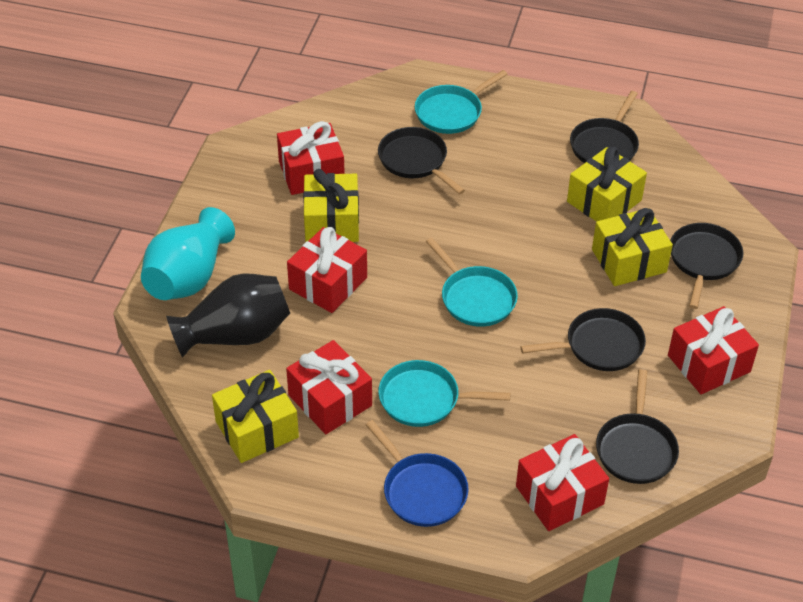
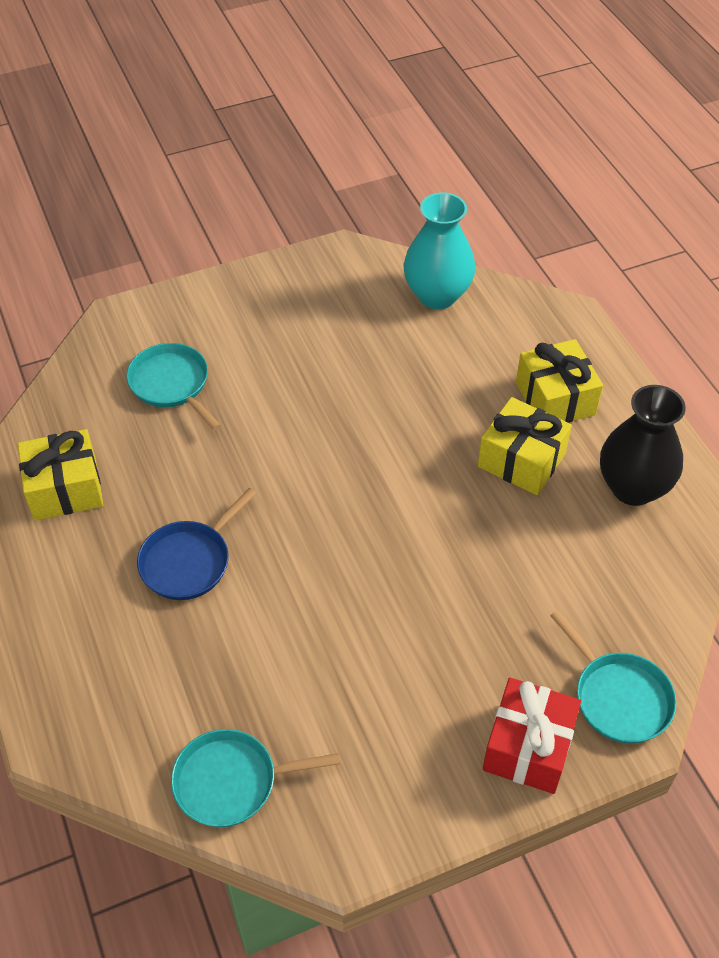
black pan: [378,127,465,195] [521,308,646,371] [570,91,639,163] [596,369,679,484] [670,223,743,309] = 5 -> none = 0
red gift: [277,121,345,195] [286,340,372,434] [287,227,367,313] [516,434,609,531] [668,306,759,394] = 5 -> [483,678,581,794] = 1
yellow gift: [212,370,299,463] [303,169,359,242] [567,147,647,222] [592,208,673,286] = 4 -> [18,429,103,521] [478,397,572,495] [516,339,603,423] = 3

